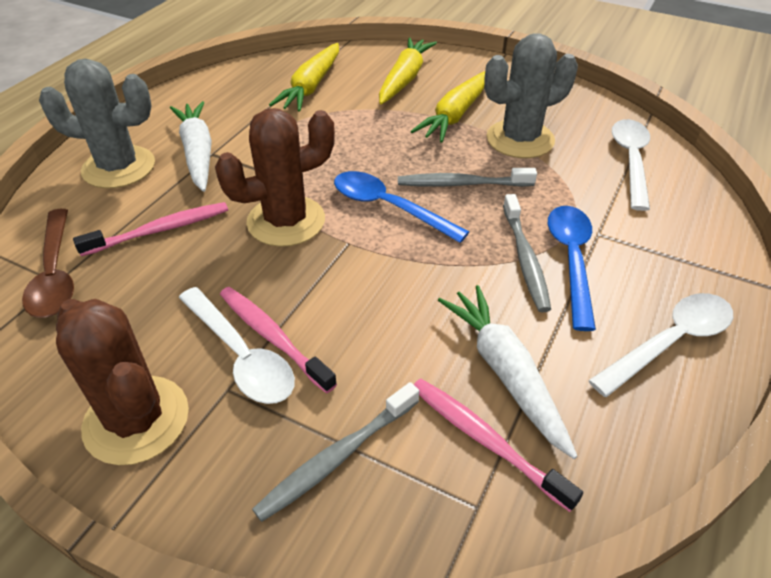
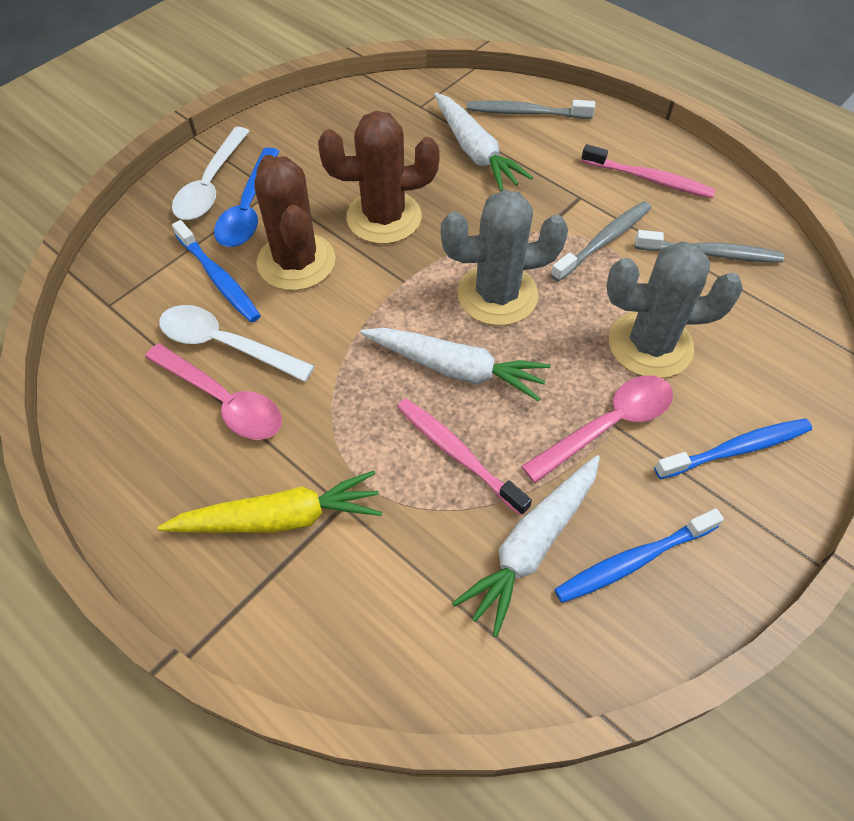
blue spoon: [334,171,469,243] [548,206,596,331] = 2 -> [214,148,280,247] = 1
blue toothbrush: none = 0 -> [172,220,261,322] [555,508,724,603] [654,418,812,479] = 3
brown spoon: [22,209,74,318] = 1 -> none = 0
pink spoon: none = 0 -> [145,343,282,440] [521,375,673,483] = 2
pink toothbrush: [73,202,228,256] [220,287,337,393] [414,379,583,512] = 3 -> [397,398,532,516] [581,144,716,198] = 2
white carrot: [170,101,212,192] [438,285,578,459] = 2 -> [360,328,551,402] [434,93,533,191] [452,455,600,637] = 3
white spoon: [179,287,295,404] [588,293,733,397] [612,119,650,211] = 3 -> [159,305,315,382] [172,127,249,220] = 2
yellow carrot: [269,43,339,112] [379,38,437,105] [410,71,485,142] = 3 -> [158,471,382,533] = 1

